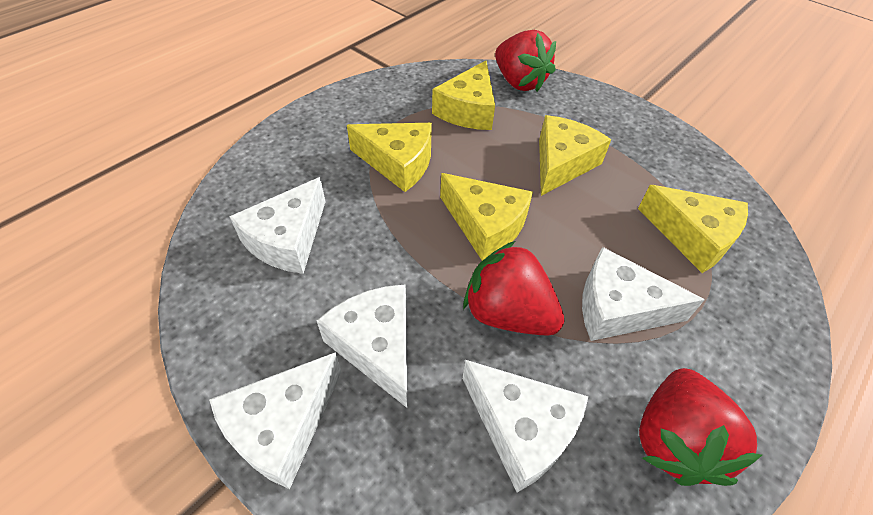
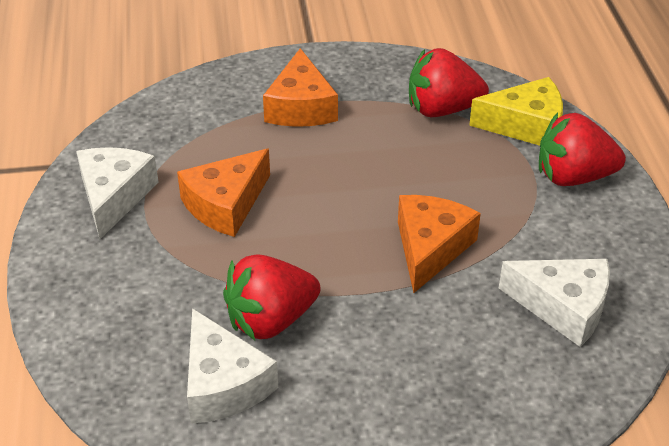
orange cheese: none = 0 -> [177,149,270,237] [263,48,338,127] [398,195,481,293] = 3
white cheese: [209,352,342,489] [229,177,326,274] [316,285,407,408] [462,360,589,493] [582,247,705,341] = 5 -> [76,147,159,239] [187,308,278,424] [499,259,610,347] = 3
yellow cheese: [347,123,432,192] [432,61,495,130] [440,173,533,261] [539,115,611,196] [638,185,748,273] = 5 -> [469,77,563,146] = 1

